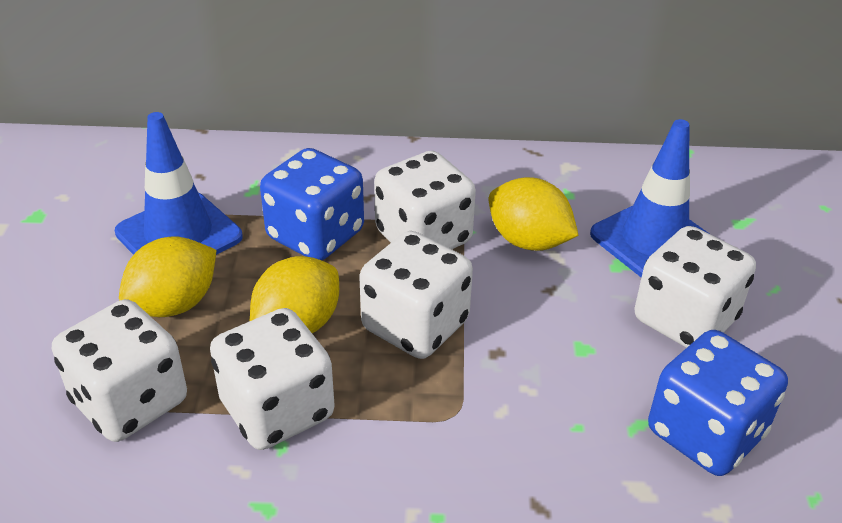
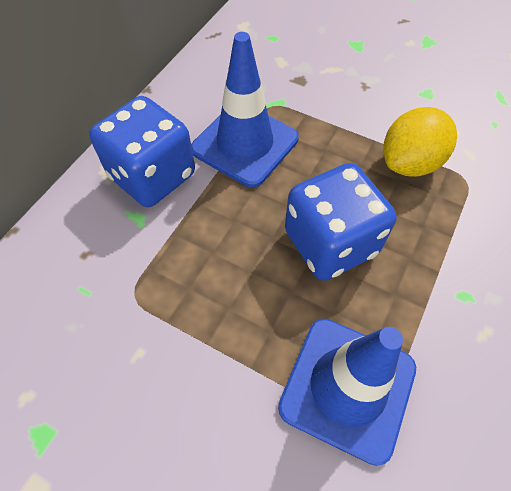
white dice: [52,299,187,442] [210,308,335,450] [359,231,473,359] [374,151,476,249] [634,226,756,348] = 5 -> none = 0
yellow lemon: [119,237,216,317] [250,256,339,334] [489,177,579,251] = 3 -> [383,107,457,177] = 1

